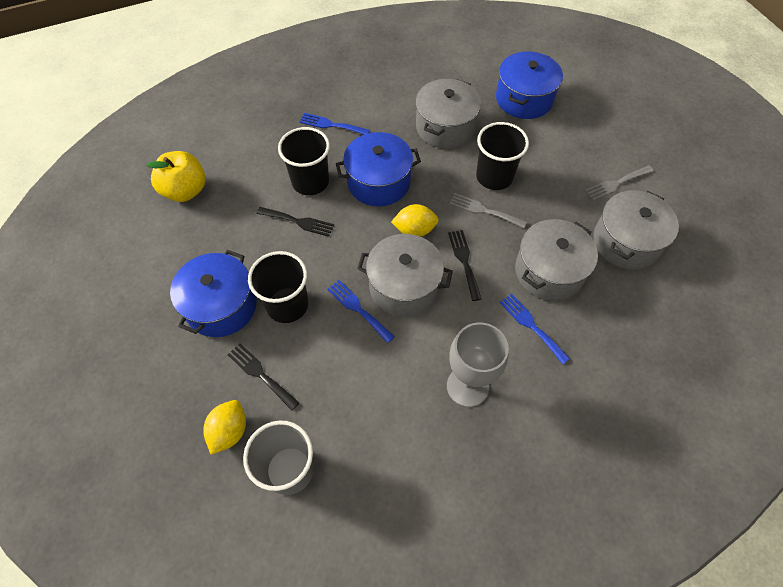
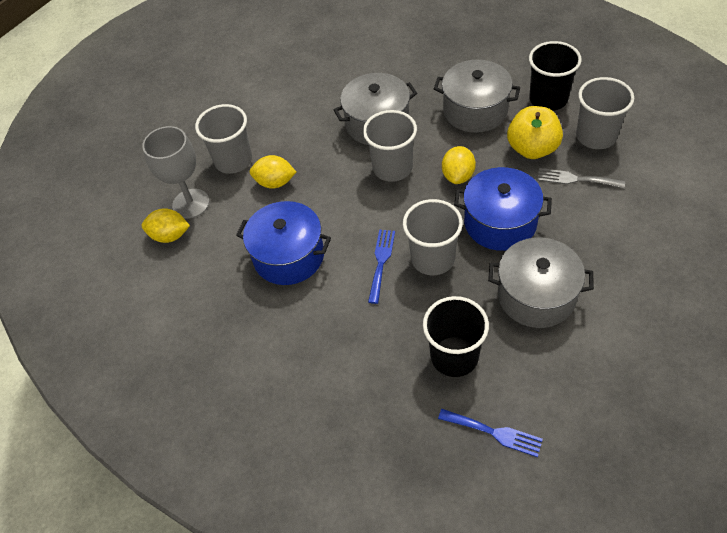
black cup: [248,251,308,323] [278,127,330,195] [476,122,529,190] = 3 -> [423,296,489,377] [529,41,582,111] = 2
black fork: [227,344,299,410] [256,207,334,237] [448,230,482,301] = 3 -> none = 0
blue fork: [299,113,370,135] [327,280,395,343] [499,294,570,364] = 3 -> [368,229,395,304] [438,409,543,457] = 2
blue pot: [170,250,257,337] [336,132,421,206] [496,52,563,119] = 3 -> [236,201,331,285] [454,167,552,251] = 2
grey cup: [243,421,314,495] = 1 -> [195,104,252,174] [363,110,417,182] [403,199,463,275] [576,77,634,149] = 4
grey fork: [449,193,527,228] [585,166,654,201] = 2 -> [537,168,625,188] = 1
grey pot: [357,234,453,317] [416,79,481,149] [515,219,598,301] [593,190,679,270] = 4 -> [334,73,417,145] [434,60,520,133] [488,238,594,328] = 3
yellow lemon: [203,400,246,455] [391,204,439,237] = 2 -> [142,208,190,243] [250,155,296,189] [442,146,476,184] = 3

